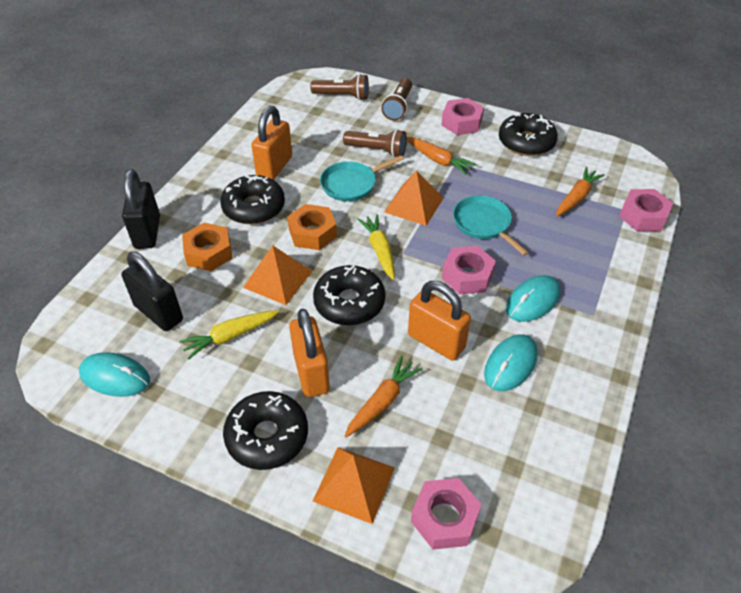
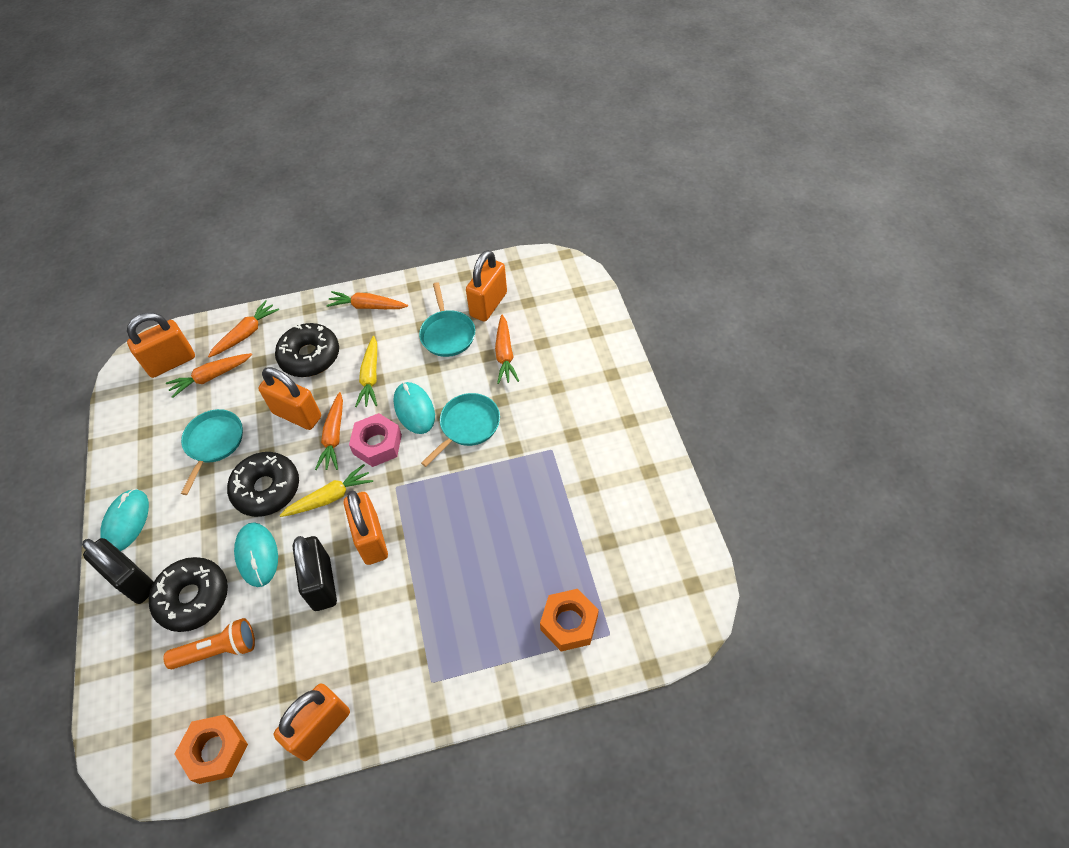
black donut: [220,175,285,225] [223,391,308,470] [313,265,385,325] [499,113,558,156] = 4 -> [149,557,228,632] [227,452,299,517] [275,323,339,377] = 3
brown flashlight: [310,74,369,100] [343,129,407,157] [381,78,412,121] = 3 -> none = 0
orange carrot: [345,356,422,437] [407,137,476,175] [556,167,605,217] = 3 -> [166,353,252,398] [208,300,279,358] [315,392,343,470] [326,291,408,309] [495,314,519,384] = 5
orange flashlight: none = 0 -> [163,618,255,669] = 1
orange padlock: [251,106,292,180] [289,308,330,397] [408,281,471,360] = 3 -> [127,313,195,378] [258,367,321,430] [274,684,350,761] [343,490,388,565] [466,250,507,322] = 5
orange pyramid: [243,245,312,305] [313,447,395,524] [384,170,444,226] = 3 -> none = 0
pink nut: [411,478,482,550] [441,98,484,135] [442,246,496,295] [619,189,673,231] = 4 -> [349,413,402,467] = 1
turquoise pan: [320,155,404,201] [453,195,529,256] = 2 -> [181,409,243,495] [419,282,475,357] [421,393,500,467] = 3

